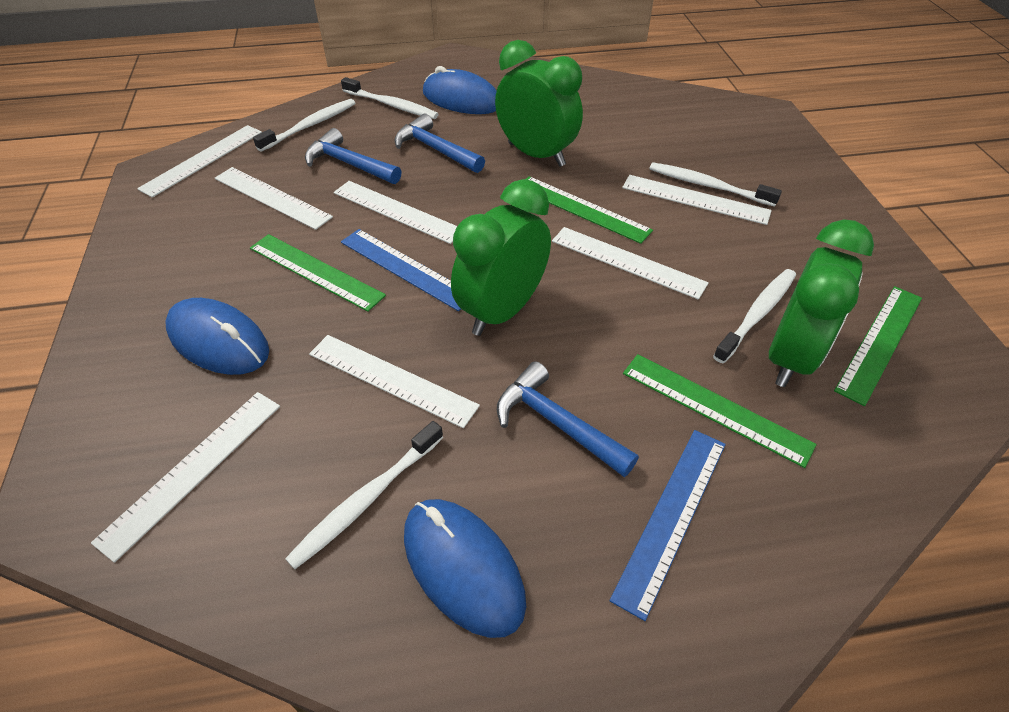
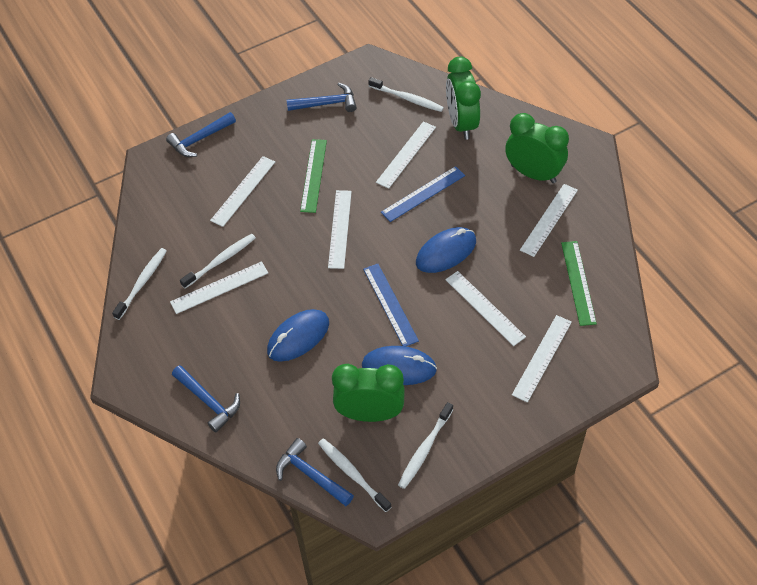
blue hammer: [305,128,402,184] [395,114,485,173] [497,361,639,477] = 3 -> [166,112,236,157] [172,365,240,432] [276,438,354,506] [286,83,357,112] = 4
green ruler: [250,234,386,312] [526,176,653,244] [623,354,817,468] [834,286,922,406] = 4 -> [300,139,327,213] [561,241,597,326] = 2

